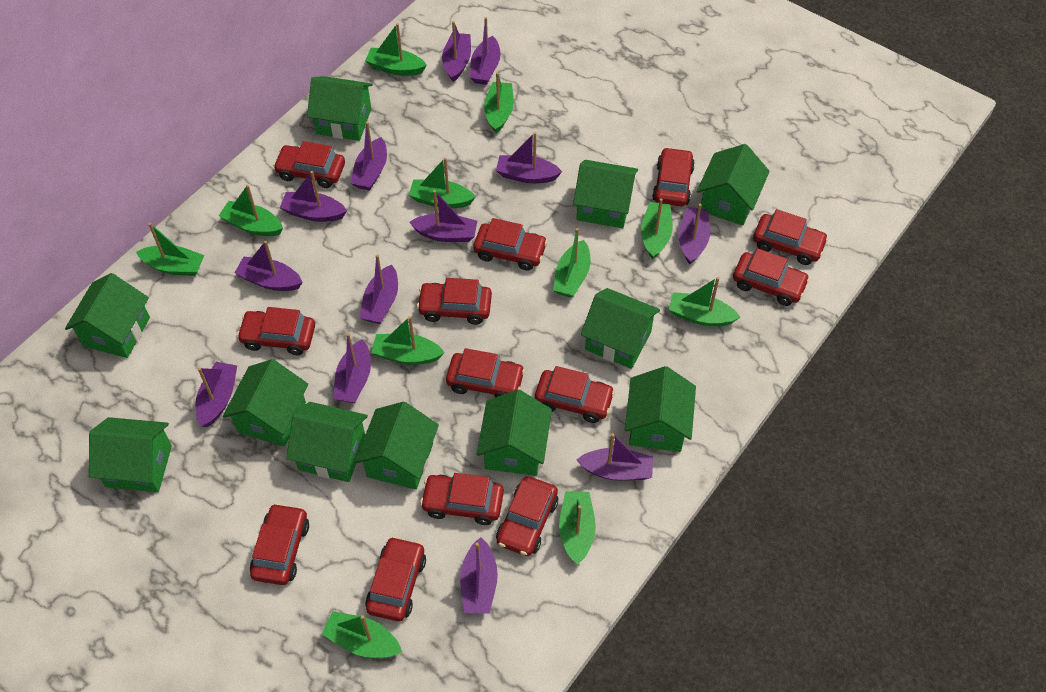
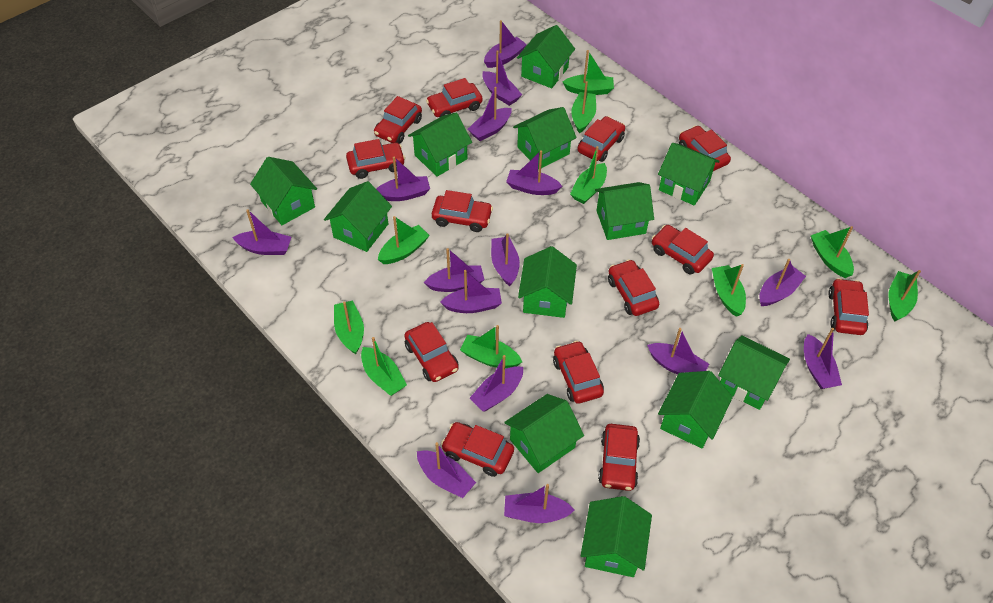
green boat: [136,223,205,276] [219,185,283,236] [322,611,402,658] [365,23,427,76] [371,316,445,365] [409,157,476,208] [484,72,514,133] [553,228,590,297] [559,491,596,565] [641,198,673,260] [669,277,740,326] = 11 -> [334,301,364,354] [361,337,407,396] [378,216,430,264] [460,325,522,368] [563,50,614,95] [570,146,607,204] [571,81,596,133] [712,264,746,317] [811,226,854,278] [888,270,921,322] = 10
green house: [65,273,150,358] [89,417,172,492] [223,359,308,447] [286,402,368,482] [307,76,373,141] [355,402,439,490] [477,390,552,476] [573,160,638,228] [581,288,660,369] [625,366,696,452] [697,144,770,226] = 11 -> [250,157,317,225] [324,181,392,252] [408,112,472,177] [504,394,584,473] [513,107,577,169] [517,25,575,88] [518,246,577,318] [581,496,652,577] [595,182,654,240] [658,143,720,206] [658,371,733,449] [718,335,790,410] = 12
purple boat: [196,362,237,427] [235,241,303,291] [280,171,347,222] [333,333,371,403] [351,122,387,191] [360,254,398,324] [409,190,477,242] [442,21,471,82] [460,537,498,614] [470,17,501,85] [496,132,562,184] [577,433,653,481] [678,204,710,265] = 13 -> [232,209,291,255] [376,156,430,201] [417,442,476,498] [424,248,485,292] [440,270,502,313] [468,87,512,141] [469,355,523,412] [482,50,522,106] [484,20,527,68] [491,233,520,286] [504,484,574,523] [506,150,562,195] [647,328,709,374] [759,259,806,306] [804,328,842,389] = 15

